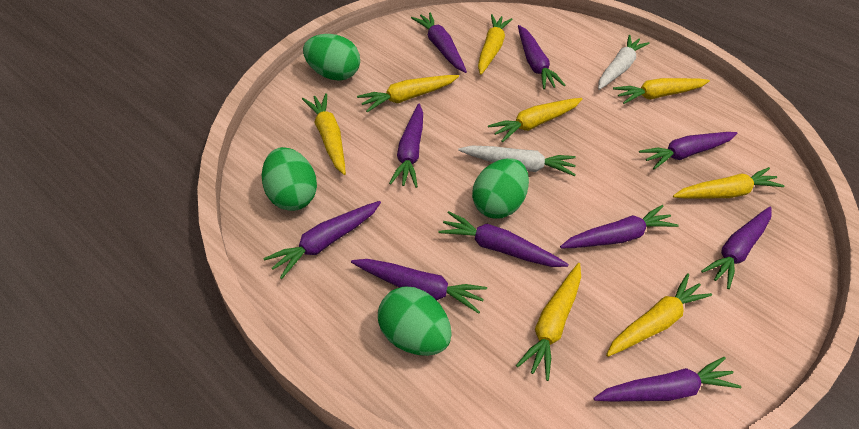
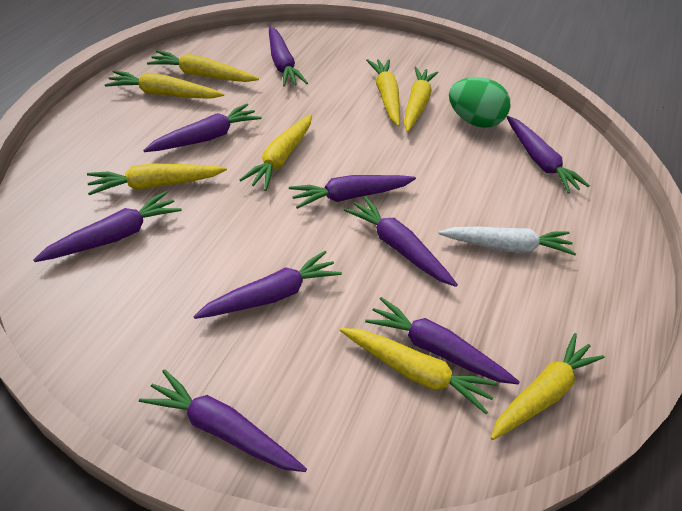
green egg: [262,147,317,211] [303,34,360,81] [378,286,452,356] [472,158,529,218] = 4 -> [449,77,510,128] = 1
purple carrot: [263,201,381,279] [351,259,487,314] [389,104,423,188] [411,12,467,73] [438,211,569,267] [518,25,566,89] [560,205,679,248] [593,357,741,401] [639,132,738,169] [701,207,771,289] = 10 -> [33,191,182,262] [139,369,307,472] [143,104,262,152] [193,251,342,319] [269,26,308,87] [289,175,416,209] [344,196,458,287] [365,297,520,385] [506,116,590,194] = 9
white carrot: [458,145,576,176] [598,35,650,90] = 2 -> [438,226,576,255] = 1

